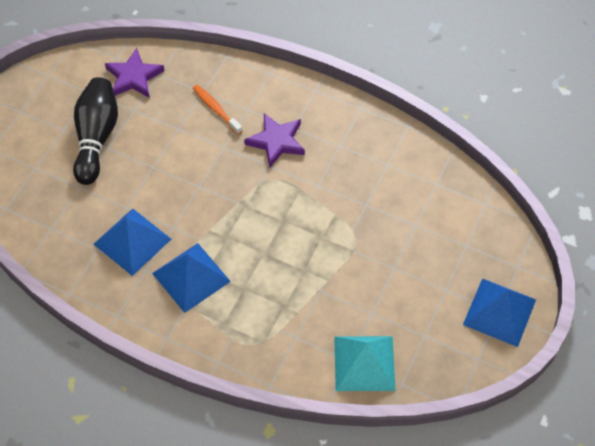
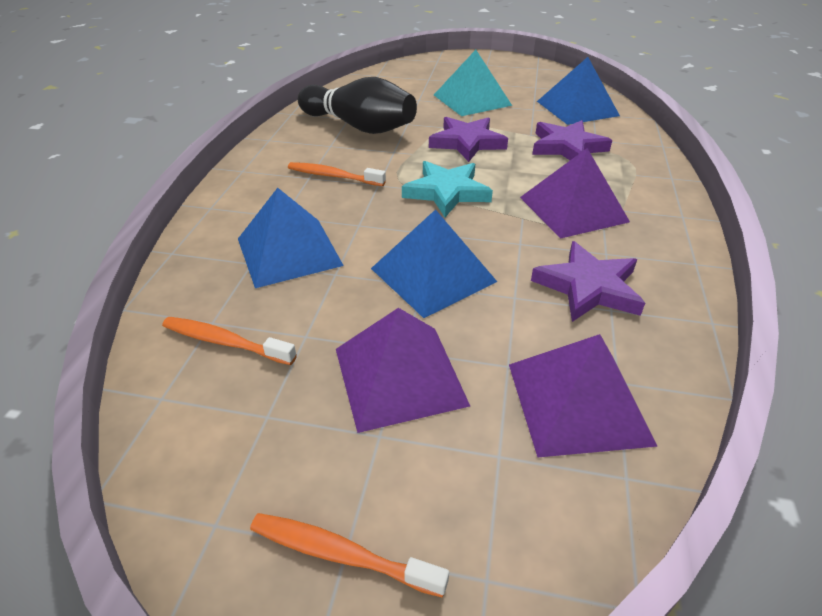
orange toothbrush: [193,85,242,134] = 1 -> [162,317,297,365] [250,513,449,598] [288,162,386,186] = 3
purple pyramid: none = 0 -> [336,308,470,433] [509,334,658,457] [520,148,630,239] = 3
purple star: [105,48,165,98] [244,113,305,167] = 2 -> [429,117,508,162] [531,241,645,322] [532,120,612,160] = 3
turquoise star: none = 0 -> [402,161,493,217] = 1

